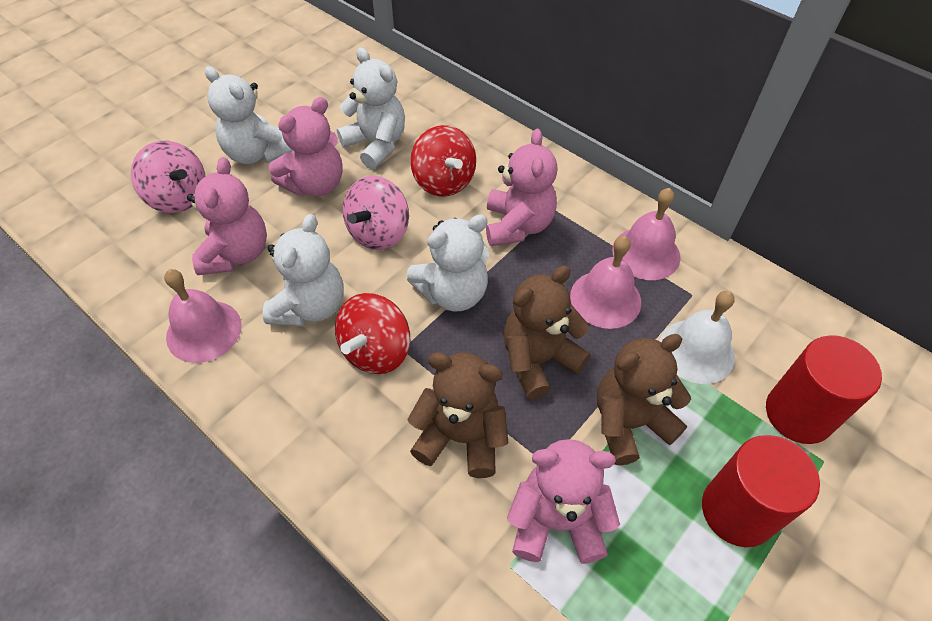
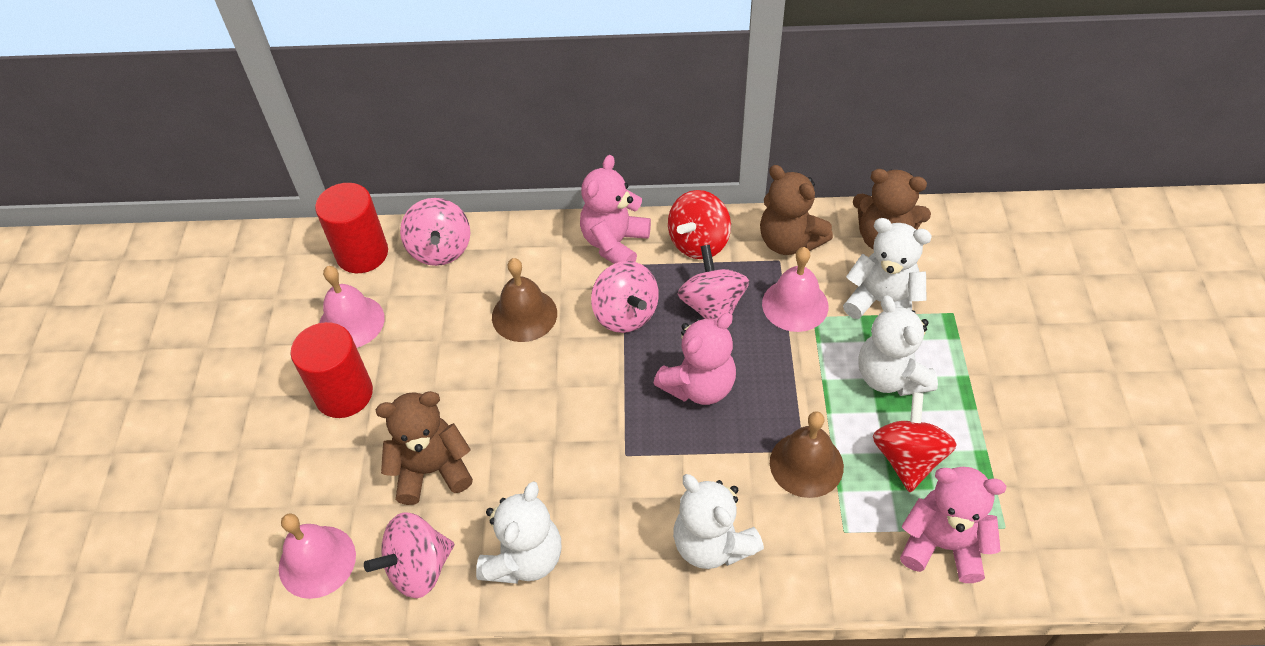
brown bell: none = 0 -> [492,258,557,342] [770,411,844,498] = 2
pink spinning top: [131,141,205,213] [343,176,409,250] = 2 -> [364,512,454,598] [400,198,470,266] [591,261,659,333] [678,245,749,321] = 4
pink teddy bear: [187,157,267,275] [269,97,343,196] [486,129,558,246] [507,439,620,564] = 4 -> [580,155,651,264] [653,313,736,405] [900,467,1006,583] = 3
white bell: [660,291,735,384] = 1 -> none = 0

